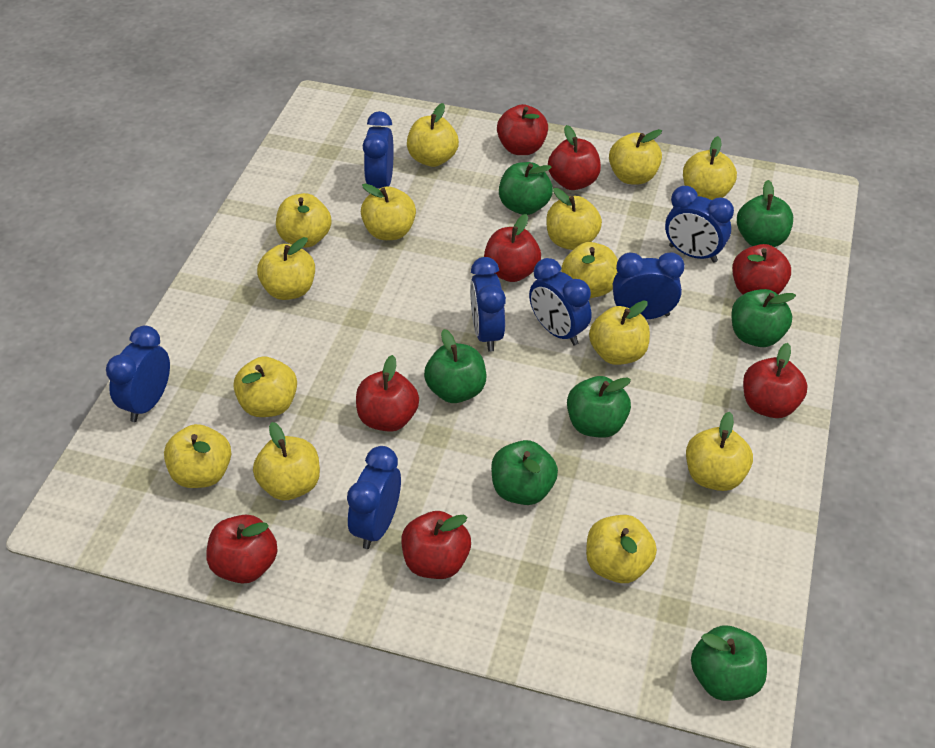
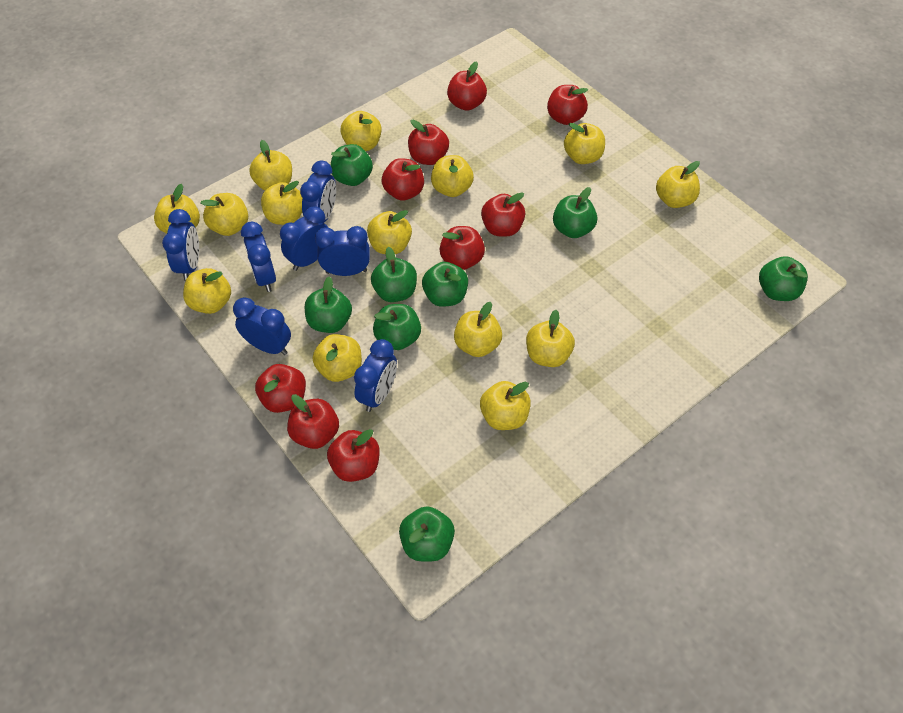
green apple: [424,329,486,403] [491,440,558,505] [499,162,553,215] [567,376,631,438] [691,625,767,701] [731,289,796,347] [737,180,793,247] = 7 -> [305,276,352,333] [330,144,373,186] [371,246,417,302] [373,304,421,350] [399,506,455,562] [422,262,468,307] [553,187,597,238] [759,256,808,301] = 8
red apple: [206,515,278,584] [356,355,419,432] [401,511,471,579] [484,214,541,282] [497,104,548,155] [548,125,601,190] [732,244,791,295] [743,343,808,418] = 8 -> [255,364,306,413] [287,394,339,449] [327,429,380,482] [382,158,424,201] [408,120,449,165] [440,226,485,270] [447,61,487,111] [481,192,525,237] [547,85,588,125] = 9

